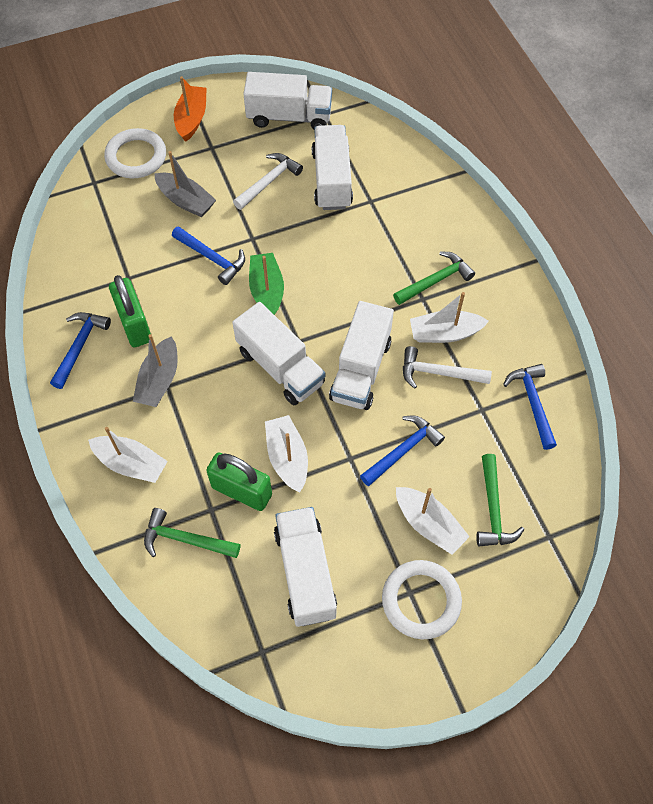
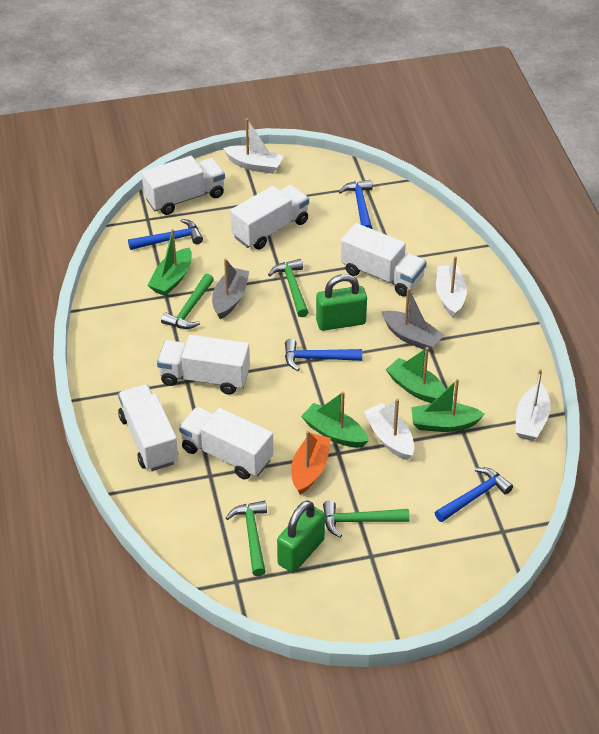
green boat: [249,253,284,315] = 1 -> [148,229,192,296] [301,391,369,448] [386,347,446,403] [411,379,485,432] = 4
green hammer: [144,508,241,558] [393,252,475,305] [476,454,524,546] = 3 -> [161,274,214,329] [226,501,267,576] [268,259,309,317] [323,500,410,538] = 4
white hammer: [233,153,303,210] [403,346,492,389] = 2 -> none = 0
white ring: [104,128,166,178] [382,560,462,639] = 2 -> none = 0
white truck: [232,302,326,405] [243,72,332,130] [274,507,337,627] [312,125,353,210] [329,301,394,410] = 5 -> [118,385,178,471] [142,156,225,215] [157,335,250,395] [179,407,274,479] [230,185,309,249] [340,223,427,297] = 6

